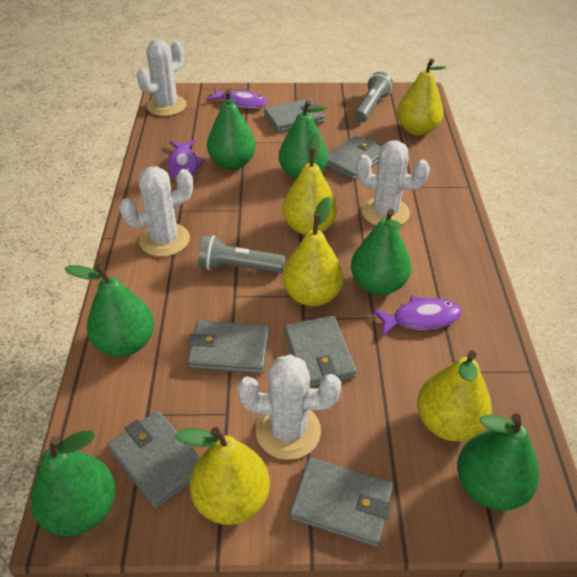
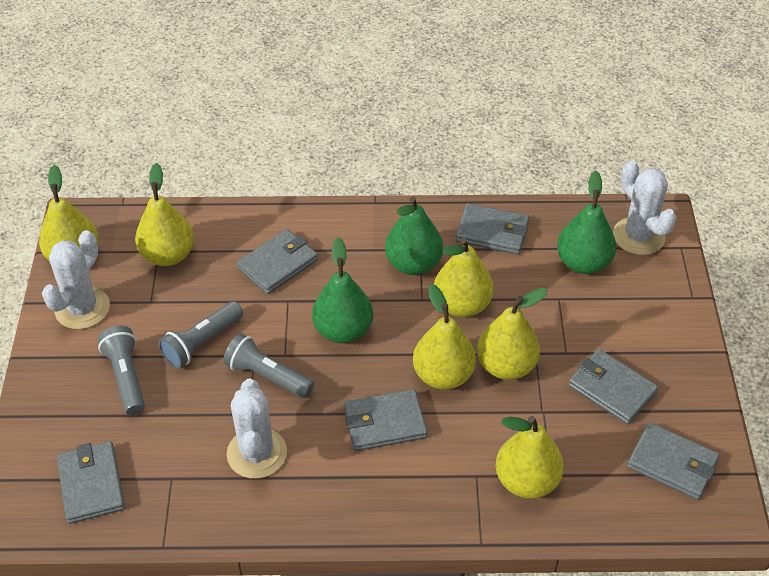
green pear: [31,430,115,536] [65,264,154,357] [207,90,256,170] [279,100,328,179] [351,209,411,295] [457,413,539,511] = 6 -> [312,237,373,343] [385,196,443,275] [557,171,616,274] = 3
grey flashlight: [198,235,285,273] [354,72,393,123] = 2 -> [98,326,145,415] [159,301,243,369] [223,333,314,398] = 3
purple fish: [167,140,205,179] [207,88,268,109] [373,296,462,336] = 3 -> none = 0
white cactus: [119,166,193,257] [136,39,187,116] [237,354,341,460] [356,140,430,226] = 4 -> [42,230,110,329] [227,378,287,479] [613,161,677,255] = 3
yellow pear: [175,427,270,525] [283,132,337,235] [283,197,343,307] [397,58,447,136] [417,351,492,441] = 5 -> [39,165,99,260] [135,163,194,266] [413,284,476,390] [434,238,494,317] [477,288,547,380] [495,416,564,499] = 6

